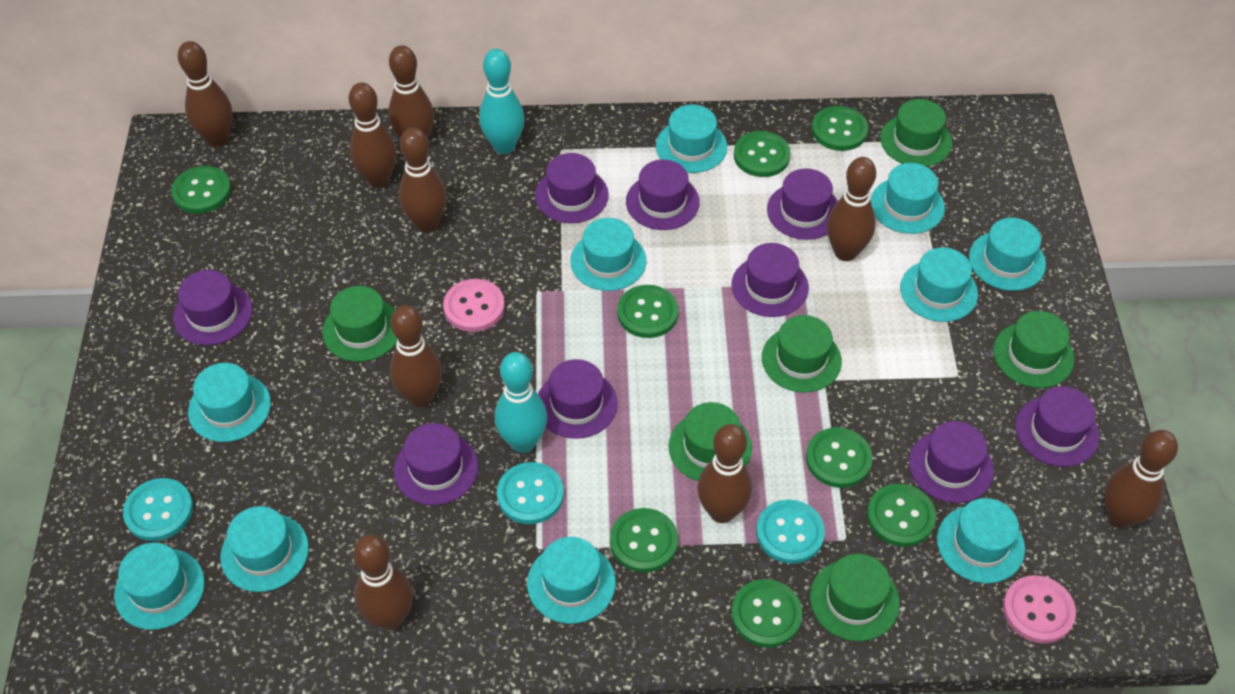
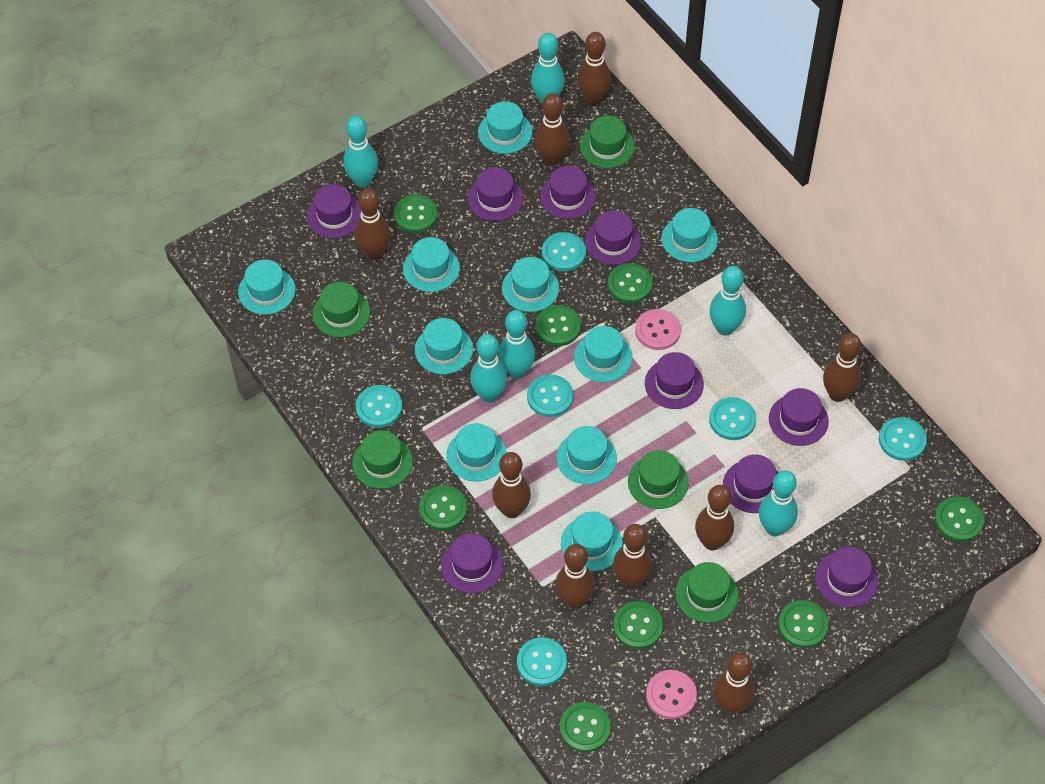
green hat: [322,286,397,362] [669,402,752,481] [762,315,842,393] [810,554,900,641] [880,99,952,167] [993,311,1074,388] = 6 -> [312,282,370,337] [352,430,413,489] [580,115,635,168] [628,450,689,509] [675,562,739,623] = 5
turquoise bowling pin: [479,49,525,154] [495,352,547,453] = 2 -> [343,116,378,188] [470,334,508,403] [498,310,535,379] [531,33,565,104] [709,266,746,336] [759,470,798,536] = 6
turquoise button: [123,478,193,541] [497,462,564,524] [756,500,825,564] = 3 -> [356,385,402,428] [517,637,567,686] [527,374,574,417] [542,232,586,272] [709,397,756,440] [879,417,927,461] = 6

